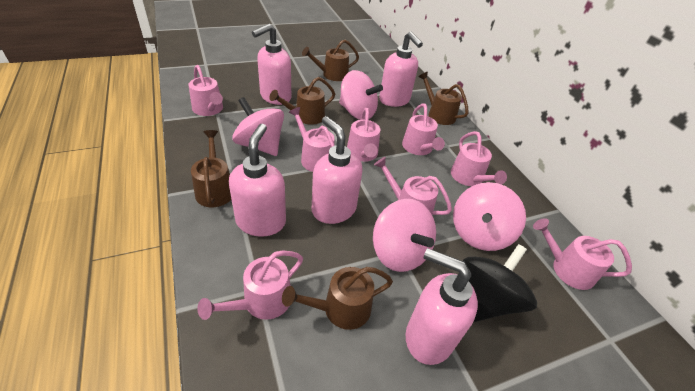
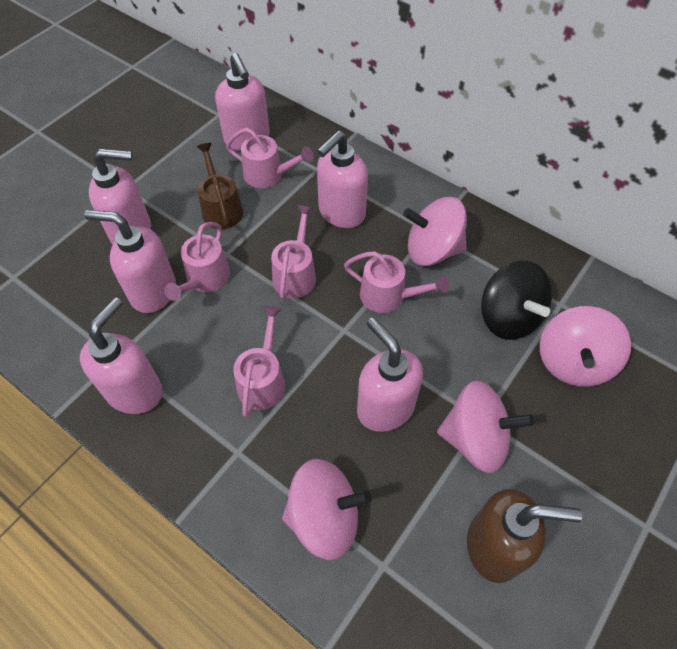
brown soap dispenser: none = 0 -> [467,489,582,583] = 1
brown watering can: [191,130,231,207] [269,77,335,125] [282,267,393,330] [302,40,359,81] [418,72,469,125] = 5 -> [196,143,243,229] = 1
pink soap dispenser: [229,123,286,237] [252,24,291,105] [312,116,362,224] [379,31,423,107] [406,248,478,365] = 5 -> [80,297,163,414] [84,210,176,313] [89,149,151,245] [215,53,270,151] [317,131,368,228] [357,317,423,432] = 6
pink watering can: [189,65,223,116] [197,250,303,320] [289,107,335,172] [347,108,380,162] [374,157,452,215] [402,104,445,155] [451,131,507,186] [533,218,632,290] = 8 -> [164,222,230,301] [226,128,313,188] [233,306,286,417] [271,205,316,299] [344,251,449,313] = 5

